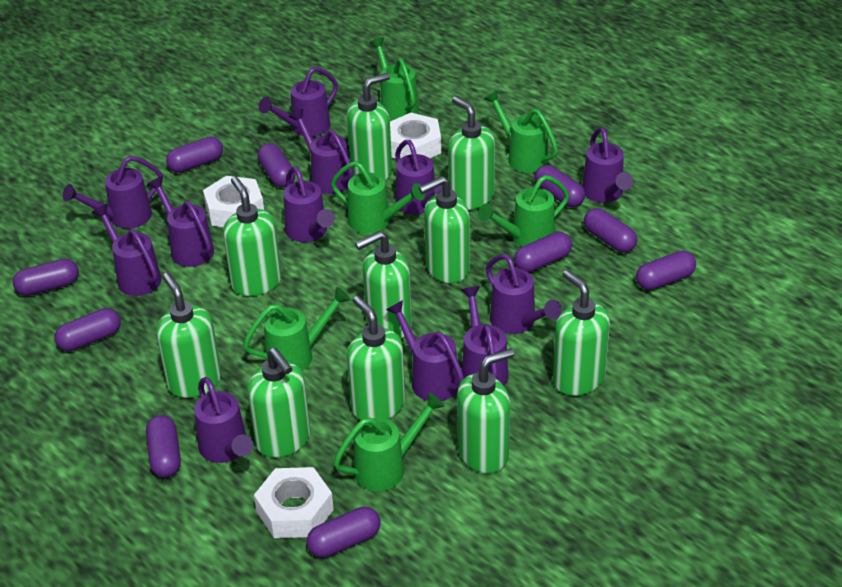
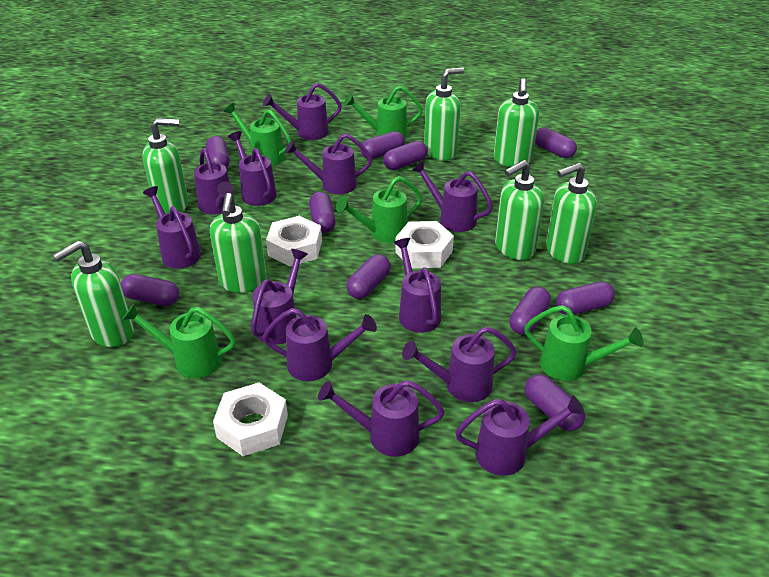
green soap dispenser: [156,273,221,398] [223,177,282,296] [247,348,311,457] [347,73,392,180] [347,296,405,420] [355,231,412,338] [419,176,470,283] [448,96,495,210] [457,348,514,473] [553,270,610,396] = 10 -> [53,241,134,347] [143,118,188,214] [210,193,267,293] [424,67,464,160] [494,78,539,167] [495,160,544,260] [546,163,597,264] = 7
green watering can: [243,287,351,371] [331,161,425,234] [334,392,444,491] [369,37,419,120] [478,175,569,247] [484,90,558,173] = 6 -> [122,304,236,378] [224,103,292,166] [336,176,422,243] [344,86,423,139] [524,305,643,381] = 5

